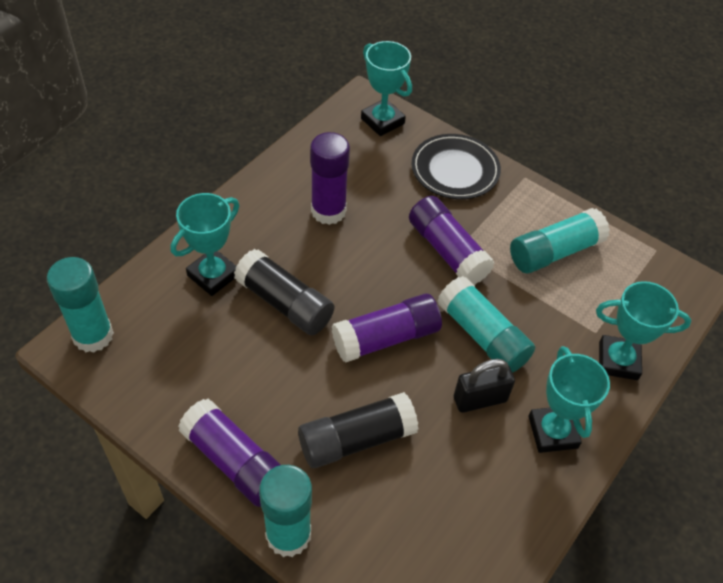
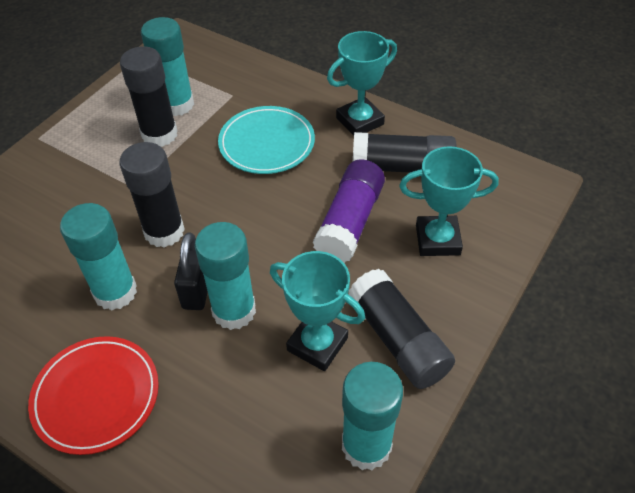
black glue stick: [234,249,334,335] [298,392,418,468] = 2 -> [119,142,185,248] [120,46,177,147] [349,269,455,389] [353,132,457,173] = 4
black plate: [411,134,501,199] = 1 -> none = 0
purple glue stick: [178,398,281,507] [310,132,350,225] [332,293,442,363] [409,196,495,285] = 4 -> [313,159,385,263] = 1
red plate: none = 0 -> [28,336,159,455] = 1
turquoise plate: none = 0 -> [218,106,315,174] = 1
turquoise trophy: [171,193,239,296] [361,41,412,136] [528,346,610,453] [596,281,691,380] = 4 -> [270,251,365,371] [327,31,397,136] [399,146,499,256] = 3

